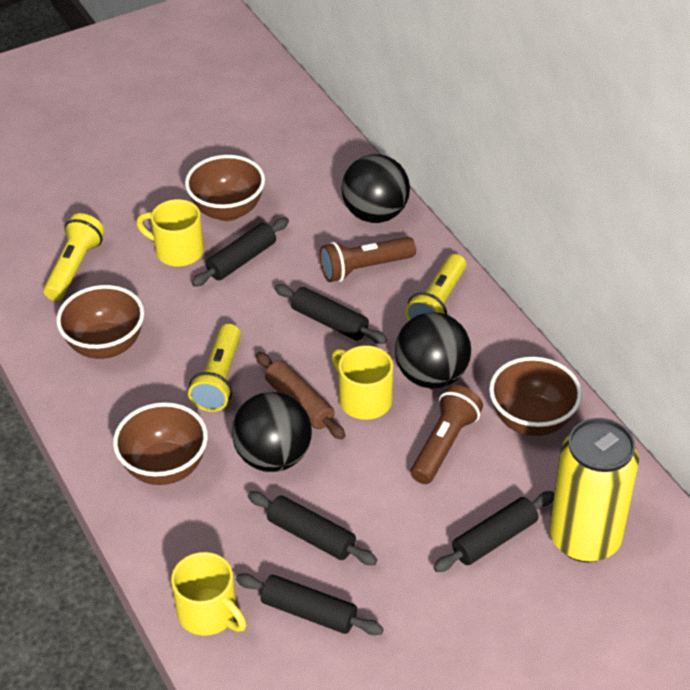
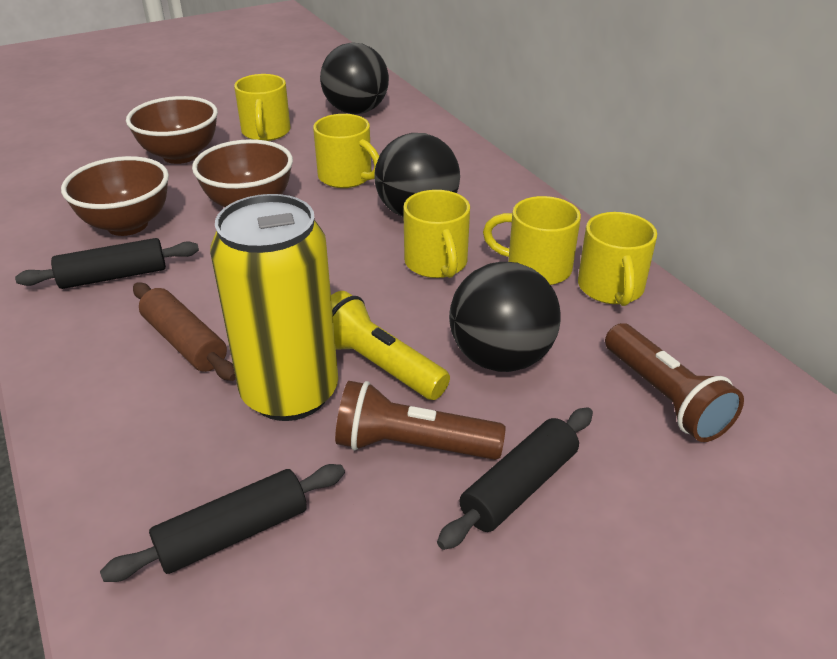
black rolling pin: [192,217,289,287] [236,573,384,635] [248,491,377,565] [274,284,387,344] [433,491,554,572] = 5 -> [15,238,199,289] [100,464,345,582] [437,407,593,550] = 3
brown bowl: [56,285,144,359] [113,402,208,485] [185,155,265,221] [489,357,582,436] = 4 -> [61,156,169,236] [126,96,218,164] [192,139,293,207] = 3
yellow flashlight: [43,213,105,301] [188,324,241,412] [405,254,466,321] = 3 -> [331,291,450,400] = 1
yellow mug: [136,199,204,267] [171,552,247,636] [332,345,393,420] = 3 -> [234,74,291,141] [313,114,379,188] [403,190,470,278] [483,196,581,285] [578,212,657,306] = 5

